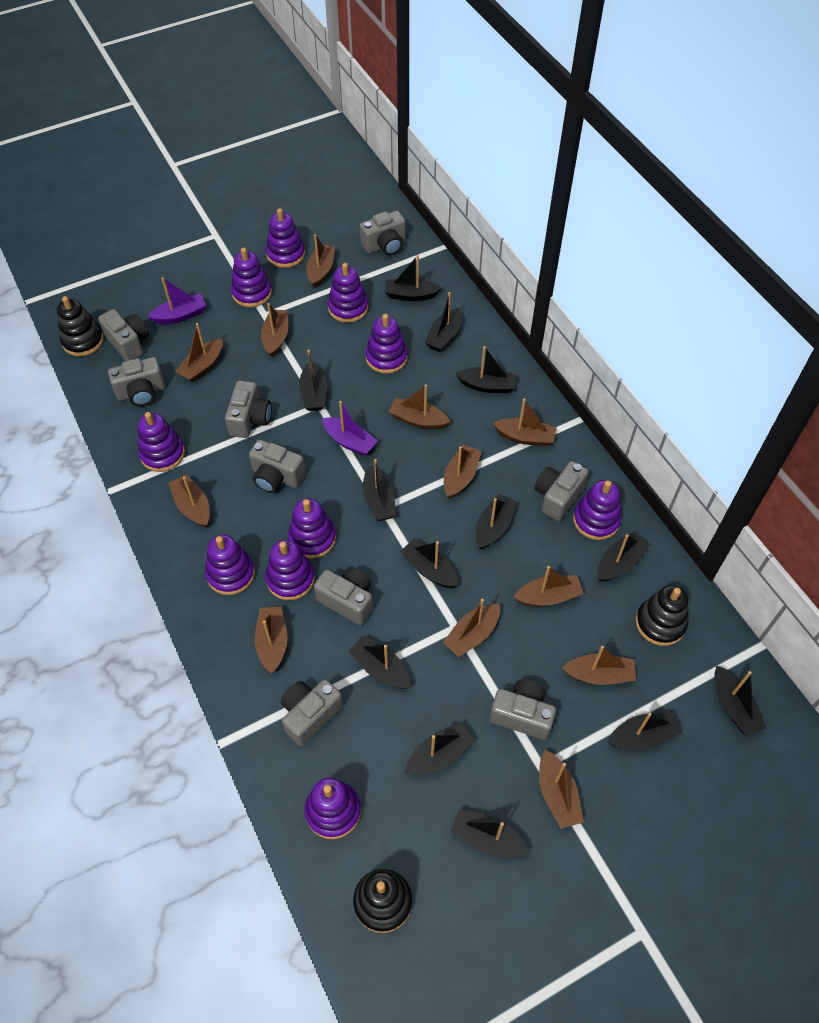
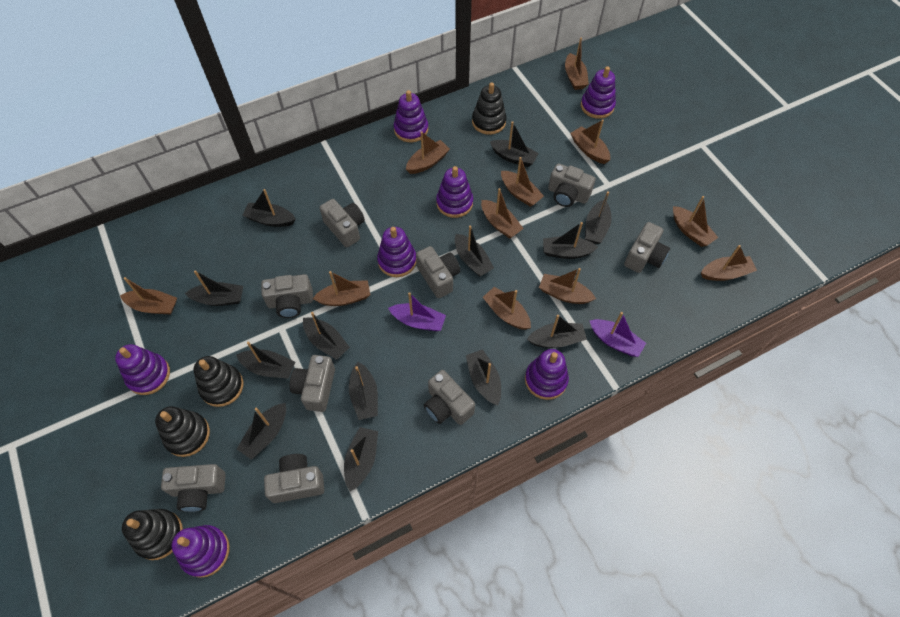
black stacking toy: [57,296,104,356] [353,869,412,933] [636,585,688,646] = 3 -> [122,509,183,560] [155,406,210,457] [194,356,243,407] [472,82,507,135] = 4
brown boat: [168,474,210,527] [175,323,223,382] [254,607,288,674] [261,303,288,357] [306,235,335,288] [389,384,451,429] [443,599,500,657] [444,445,481,499] [493,398,556,446] [513,566,584,606] [539,750,584,829] [562,646,636,685] = 12 -> [120,277,177,314] [312,271,370,306] [406,131,450,174] [481,188,524,239] [483,287,531,330] [501,157,544,207] [539,268,596,304] [565,38,589,90] [570,119,610,164] [673,196,718,247] [701,245,757,281] = 11
purple stacking toy: [138,412,185,472] [205,535,255,595] [231,248,272,307] [265,540,315,600] [266,208,305,268] [288,498,336,559] [304,777,361,839] [328,263,368,323] [366,314,408,374] [573,480,622,540] = 10 -> [115,344,170,395] [172,525,230,578] [377,227,416,277] [394,90,428,142] [436,166,473,218] [525,349,569,400] [581,66,616,119] = 7

